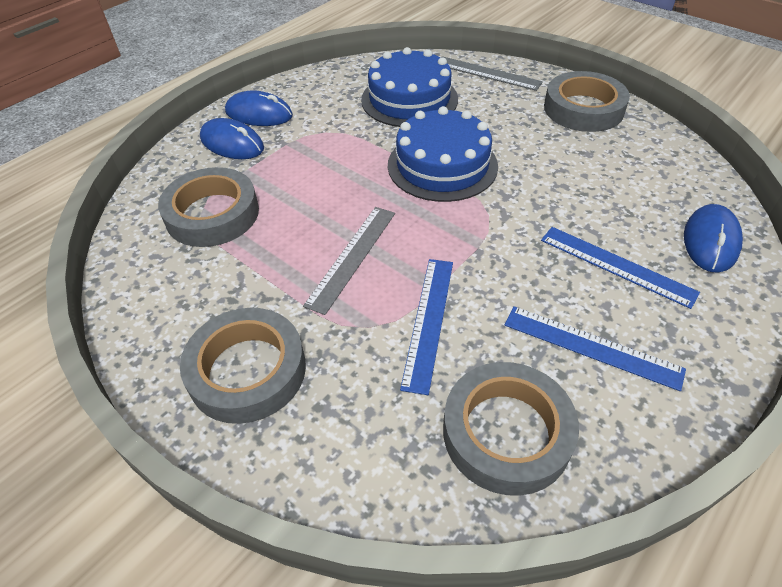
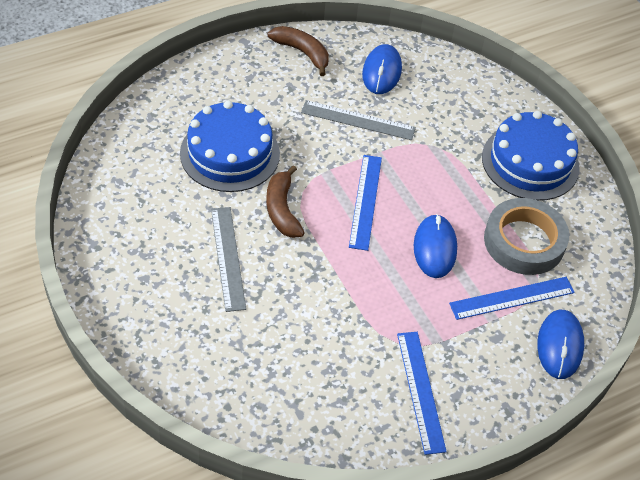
brown banana: none = 0 -> [266,165,305,238] [268,26,329,76] = 2
grey tape: [158,167,259,247] [180,308,306,424] [443,362,579,496] [544,71,630,132] = 4 -> [484,198,569,275] = 1

